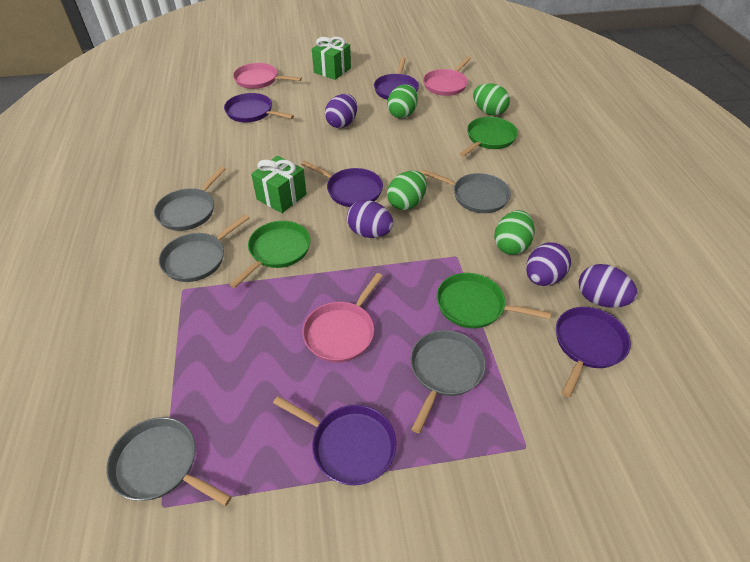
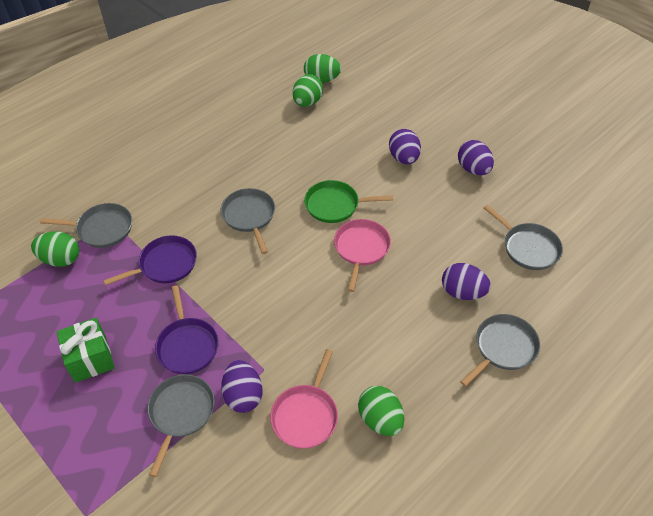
green gift: [251,156,307,213] [312,37,351,80] = 2 -> [56,318,115,383] = 1
green pan: [229,221,311,288] [437,273,551,328] [460,117,518,157] = 3 -> [304,180,393,223] = 1
pink pan: [233,63,302,89] [302,273,383,362] [423,56,471,96] = 3 -> [270,349,338,449] [334,219,391,292] = 2
purple pan: [224,93,294,122] [273,396,397,485] [301,161,383,207] [374,57,419,100] [556,307,631,398] = 5 -> [103,235,197,286] [155,285,219,374] = 2

